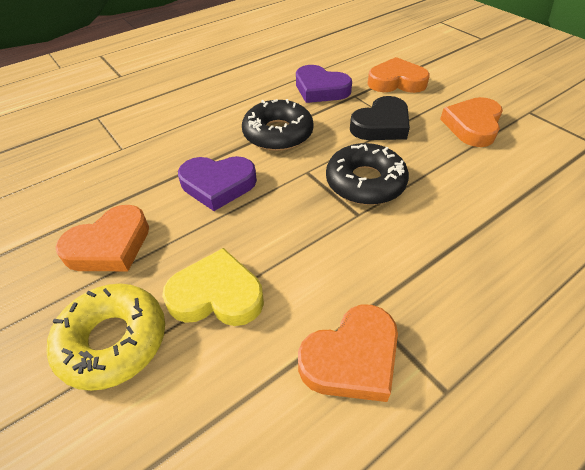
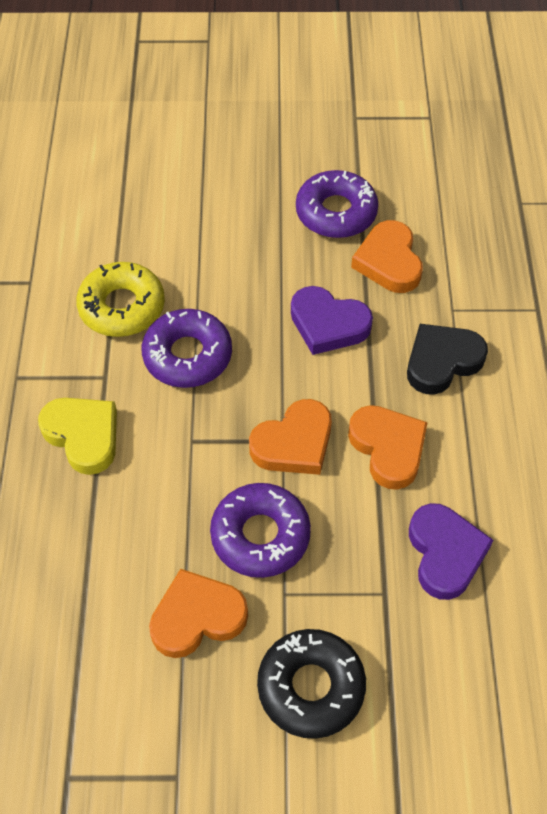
black donut: [242,99,314,151] [326,143,409,205] = 2 -> [257,629,366,739] = 1
purple donut: none = 0 -> [142,309,232,388] [210,483,311,578] [296,170,379,238] = 3

